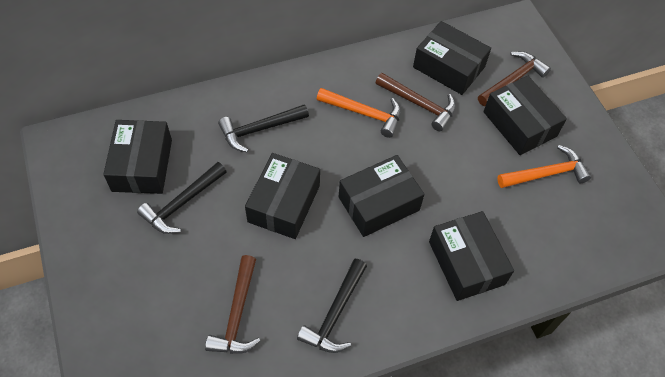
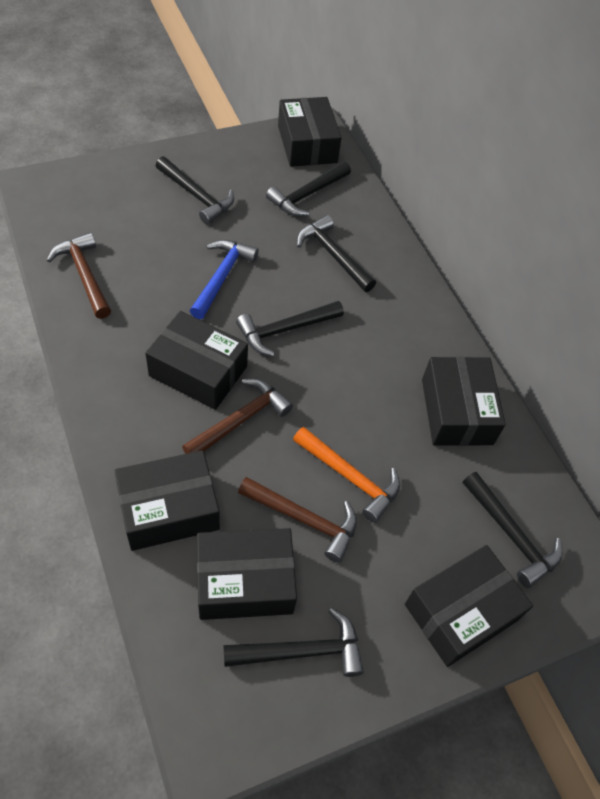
black hammer: [137,162,227,234] [218,104,309,152] [297,259,367,353] = 3 -> [156,156,234,224] [223,608,364,677] [236,301,344,356] [266,162,351,216] [297,215,376,292] [463,472,563,588] = 6
blue hammer: none = 0 -> [190,240,259,319] = 1
orange hammer: [317,88,401,138] [497,145,591,188] = 2 -> [293,427,400,523] = 1

